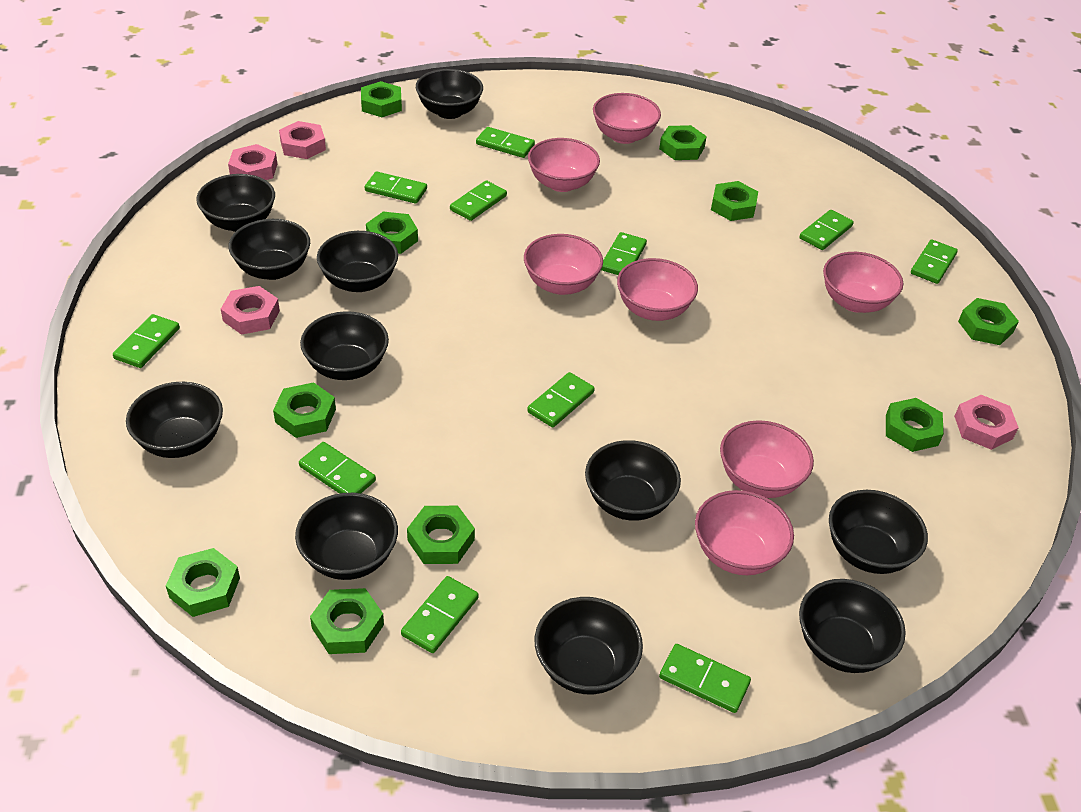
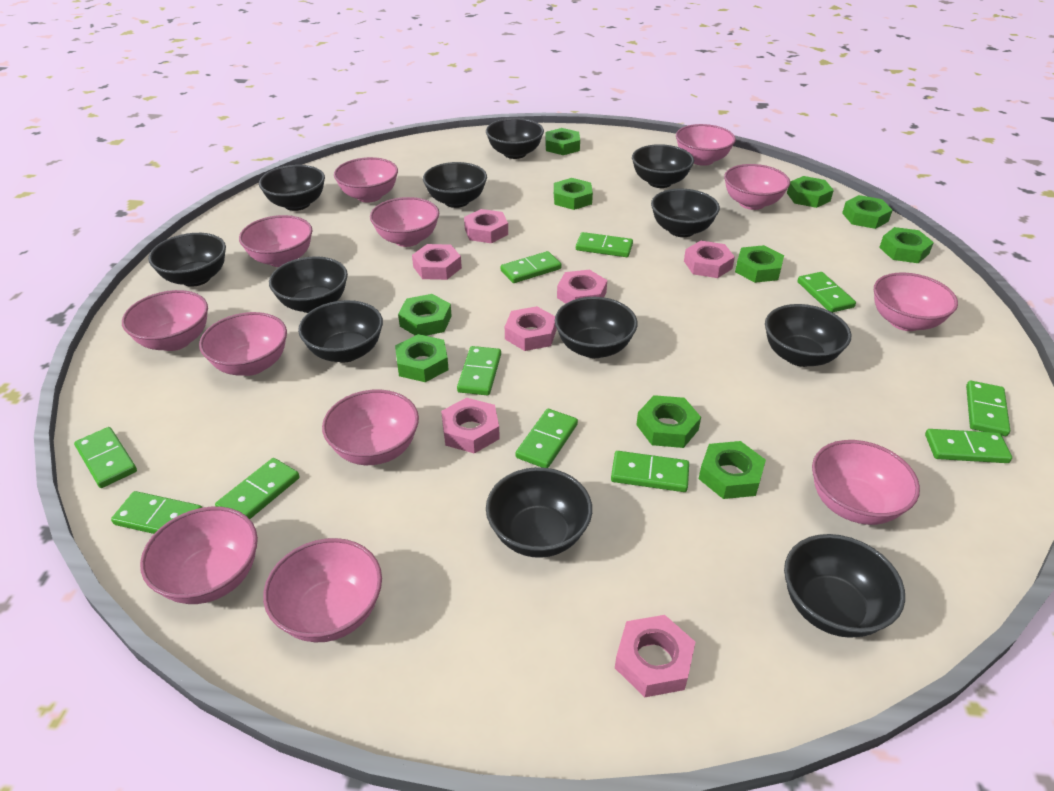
black bowl: [126,382,223,458] [196,174,275,232] [229,219,310,280] [295,493,398,580] [300,311,389,380] [317,231,398,292] [416,69,483,119] [535,597,643,694] [585,440,681,521] [799,579,906,673] [829,490,928,574] = 11 -> [148,233,226,287] [259,165,325,211] [269,256,348,313] [298,300,383,362] [423,162,487,208] [486,118,544,159] [486,467,592,558] [555,297,637,358] [632,144,694,188] [651,189,720,237] [765,304,851,367] [784,534,905,638] = 12
pink bowl: [524,234,603,295] [528,138,600,192] [593,93,661,144] [617,258,698,321] [695,490,794,575] [720,420,814,498] [823,252,903,313] = 7 -> [122,290,208,351] [140,507,258,604] [199,312,287,376] [239,215,313,267] [263,538,382,642] [322,389,419,465] [334,157,398,203] [370,197,439,247] [676,124,736,166] [724,164,790,210] [812,440,920,525] [874,272,958,331] = 12
pink nut: [221,286,280,335] [228,144,277,180] [279,121,326,159] [954,395,1019,450] = 4 -> [412,244,462,280] [441,398,500,454] [464,209,508,243] [505,306,557,351] [557,270,607,304] [615,615,695,697] [684,241,735,278] = 7

